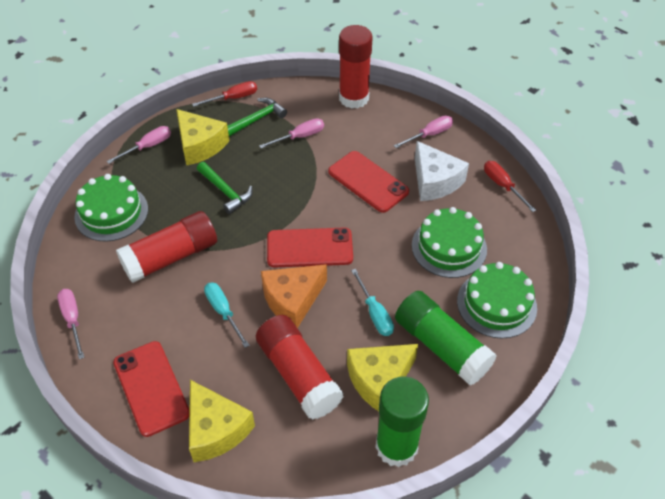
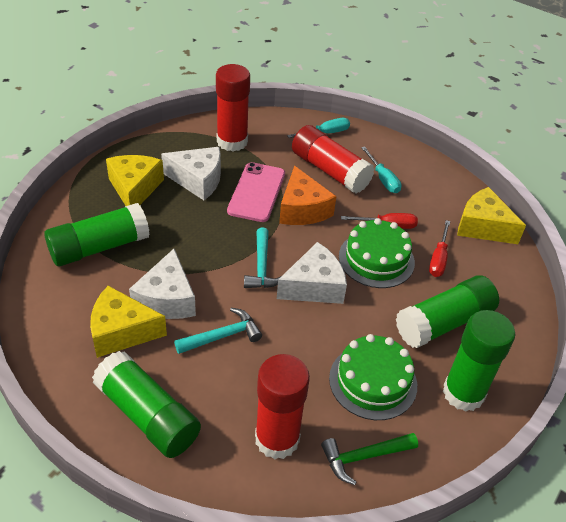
green cake: [74,174,148,242] [412,207,487,278] [457,262,537,339] = 3 -> [329,334,417,420] [339,218,415,288] = 2
green glue stick: [375,376,429,467] [395,291,497,386] = 2 -> [44,203,150,266] [92,351,201,458] [396,275,499,348] [443,310,515,412] = 4
green hammer: [197,162,253,214] [227,98,287,137] = 2 -> [321,433,418,485] = 1
pink phone: none = 0 -> [227,162,285,222] = 1
pink screwdriver: [57,289,84,359] [106,126,171,164] [259,118,324,148] [394,116,453,148] = 4 -> none = 0
red phone: [113,341,190,437] [267,228,353,268] [328,151,409,213] = 3 -> none = 0
turquoise hammer: none = 0 -> [174,308,262,354] [244,228,280,288] = 2
white cheese: [415,141,469,201] = 1 -> [129,249,196,319] [161,147,221,200] [277,242,347,304] = 3

